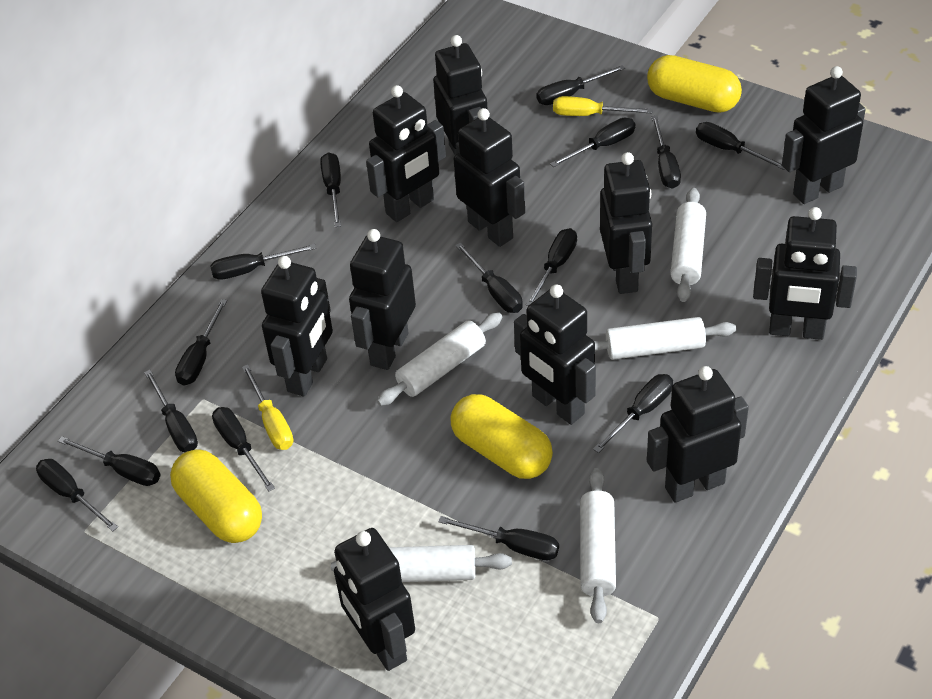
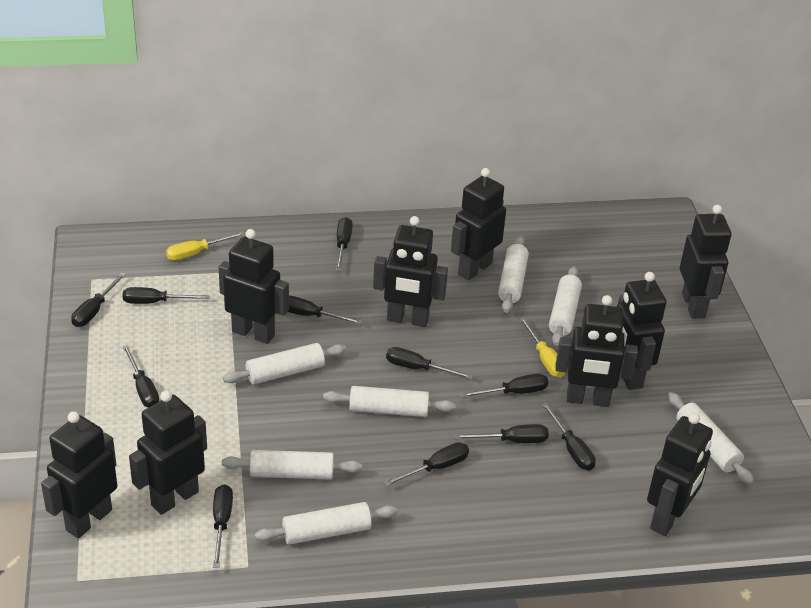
black robot: [261,256,333,397] [334,528,415,671] [349,229,416,370] [366,85,446,222] [433,35,488,155] [454,108,525,247] [514,284,596,425] [600,152,652,294] [647,366,749,503] [753,207,857,340] [782,66,866,204] = 11 -> [41,411,117,538] [129,390,207,515] [219,229,289,344] [373,216,448,327] [451,168,506,280] [555,295,638,407] [617,272,667,390] [647,413,713,536] [680,205,731,318] = 9
black screwdriver: [36,459,118,531] [58,436,161,486] [144,370,198,452] [175,299,227,386] [210,244,316,280] [212,407,275,491] [320,152,341,227] [438,516,559,560] [455,242,523,313] [526,228,577,306] [536,65,625,105] [550,118,635,167] [593,374,673,453] [651,116,681,189] [696,122,785,170] = 15 -> [71,273,126,327] [123,287,210,304] [123,345,159,408] [213,484,233,568] [288,295,362,325] [336,217,353,271] [384,442,469,486] [386,347,473,379] [454,424,549,443] [461,374,548,398] [542,403,596,470] = 11
white rolling pin: [331,545,512,582] [377,313,502,406] [580,468,616,623] [594,317,736,360] [670,188,706,302] = 5 -> [222,450,362,479] [223,343,346,385] [255,502,398,545] [323,386,456,417] [498,236,529,313] [549,266,582,346] [668,392,754,485] = 7
yellow capsule: [170,449,262,543] [450,394,553,479] [647,55,742,113] = 3 -> none = 0

